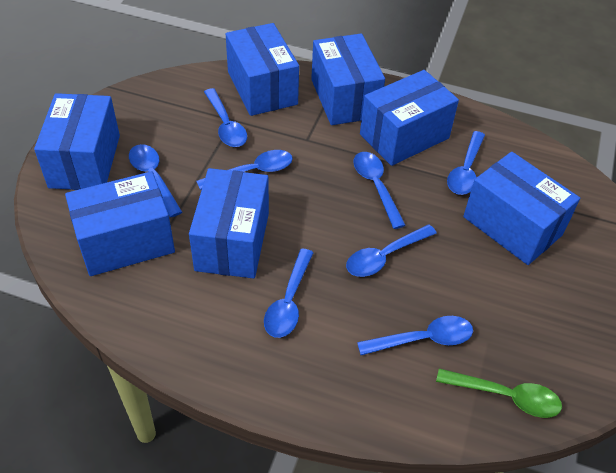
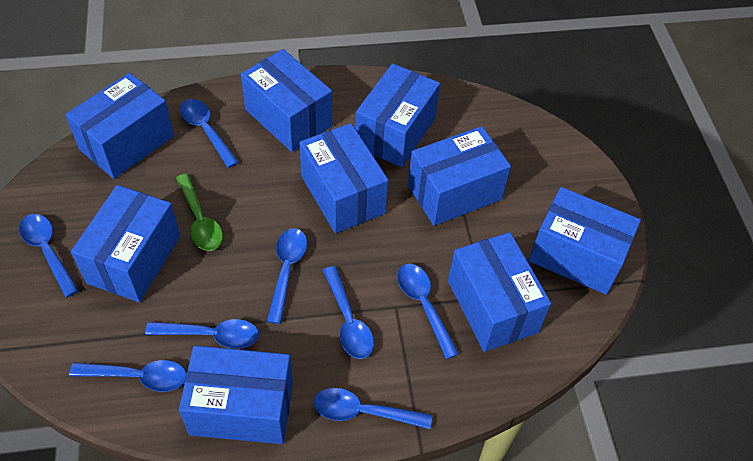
blue box: [34,93,120,190] [65,171,175,276] [189,168,269,279] [226,23,299,116] [311,34,385,125] [360,70,459,166] [463,152,580,265] = 7 -> [66,73,174,179] [71,185,180,302] [179,346,293,444] [241,49,332,152] [299,123,389,233] [355,63,440,167] [408,126,511,226] [448,232,551,352] [529,187,641,295] = 9

